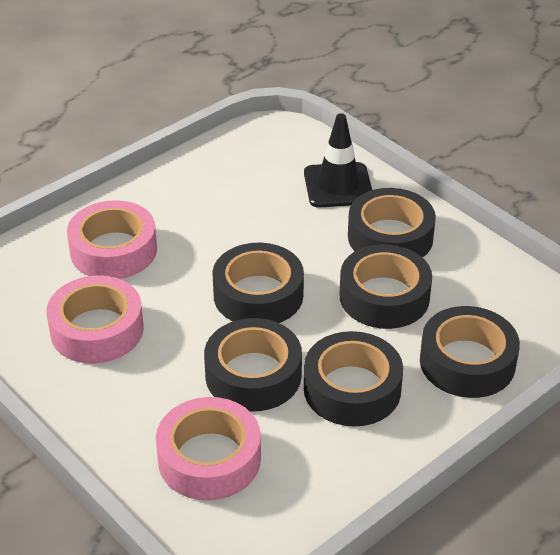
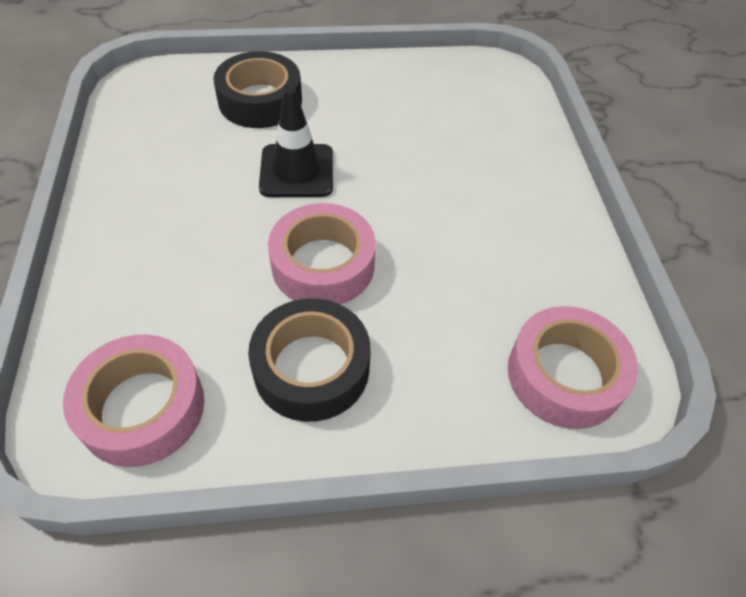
black tape: [204,318,302,412] [212,243,304,323] [304,331,403,427] [340,244,432,329] [348,188,436,258] [420,306,520,398] = 6 -> [213,51,302,128] [248,298,371,422] = 2

